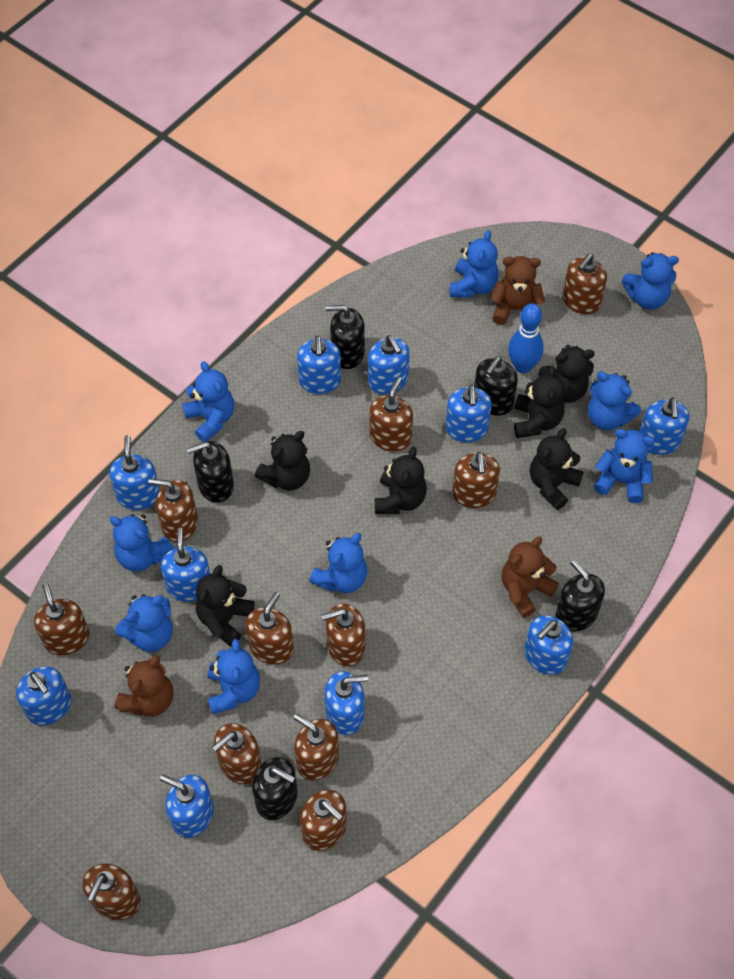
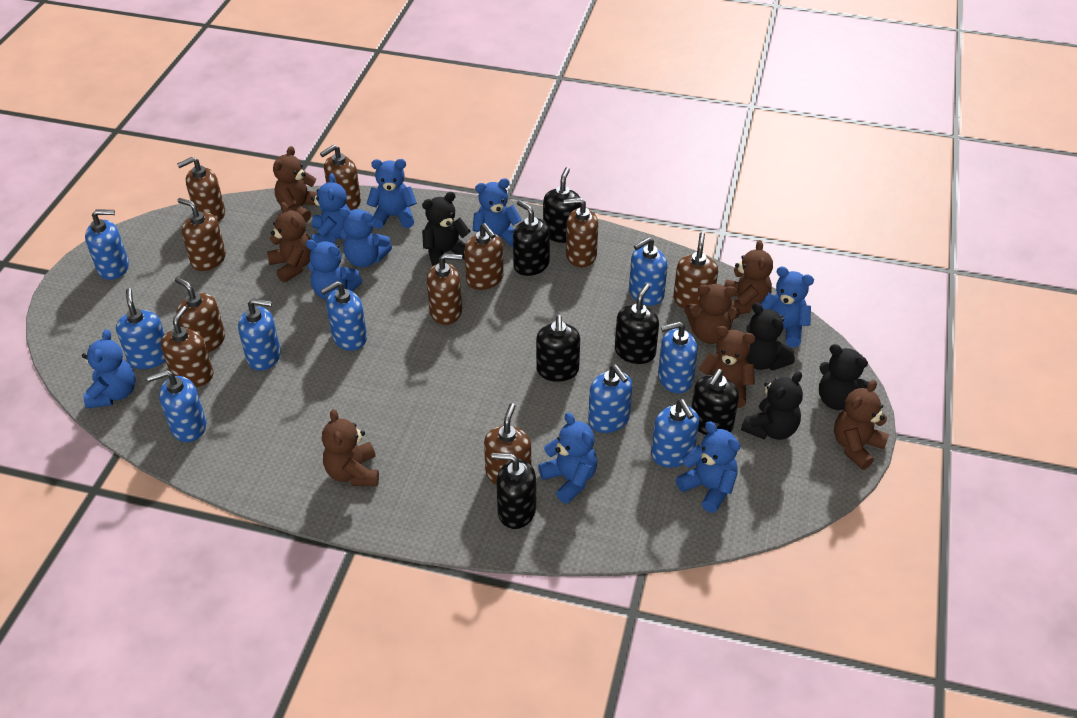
black soap dispenser: [187,441,234,503] [252,757,297,820] [326,305,365,369] [474,356,518,416] [555,560,605,632] = 5 -> [492,453,536,529] [513,200,550,276] [536,315,580,382] [543,167,581,243] [615,284,659,364] [691,369,739,435] = 6
black teddy bear: [196,565,255,647] [255,431,310,490] [375,447,427,514] [514,366,565,438] [530,428,584,510] [538,345,595,403] = 6 -> [422,192,471,266] [741,371,803,440] [746,302,795,371] [819,344,869,410] = 4
blue bowling pin: [508,303,544,373] = 1 -> none = 0
blue soap dispenser: [16,666,72,725] [109,435,160,510] [160,774,214,838] [161,528,210,602] [297,336,341,394] [324,671,368,735] [368,335,410,394] [445,385,492,442] [524,615,573,675] [640,397,689,455] = 10 -> [85,210,129,280] [116,288,166,369] [147,370,206,442] [238,299,281,371] [321,281,367,351] [588,364,632,433] [629,237,667,306] [651,399,699,468] [658,321,698,393] = 9
brown soap dispenser: [34,582,89,655] [83,864,141,920] [148,479,198,542] [212,723,261,784] [245,592,294,665] [294,714,339,780] [300,790,347,851] [322,603,365,666] [370,377,413,452] [452,452,500,508] [562,254,607,314] = 11 -> [161,306,213,387] [175,277,225,353] [177,157,225,222] [177,198,226,271] [320,145,361,210] [427,254,462,325] [464,223,504,290] [484,403,531,485] [564,198,598,267] [673,232,718,309] = 10
brown teddy bear: [114,655,174,717] [490,256,545,325] [502,537,559,618] = 3 -> [267,202,311,283] [273,146,317,222] [322,409,379,486] [684,284,740,344] [698,326,755,408] [724,240,773,314] [834,380,889,470] = 7

